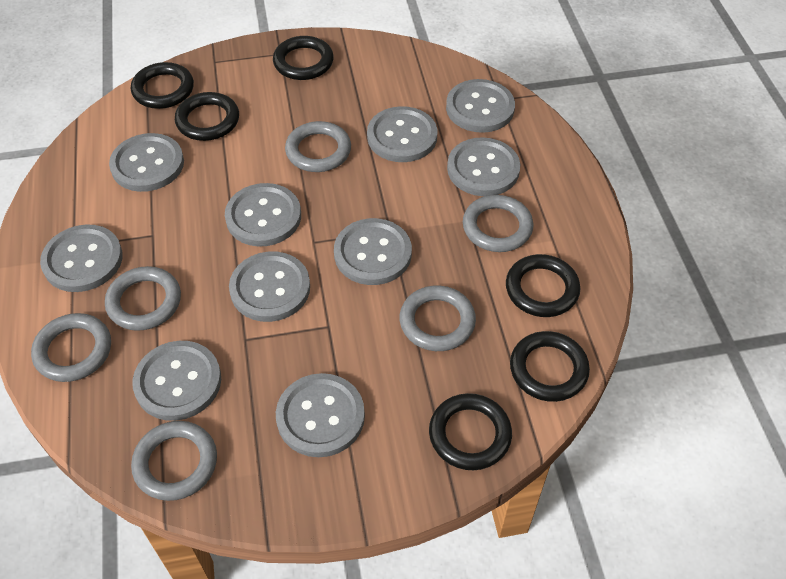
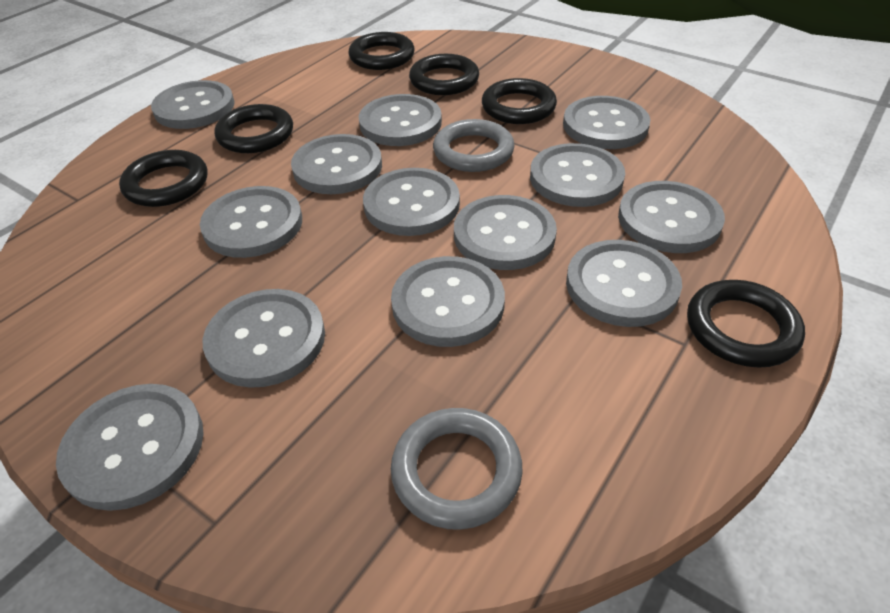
grey button: [40,224,123,292] [109,133,184,192] [132,341,221,421] [225,183,301,247] [229,251,310,322] [276,373,365,457] [334,218,412,285] [367,106,438,162] [446,79,515,133] [447,137,520,196] = 10 -> [56,384,204,511] [151,80,235,129] [200,186,302,258] [203,289,325,388] [291,134,382,194] [359,94,442,146] [363,168,460,236] [391,256,505,347] [454,195,557,270] [530,143,625,207] [563,96,650,149] [566,240,682,327] [618,181,725,253] = 13
grey ring: [31,313,111,382] [105,266,181,331] [131,421,217,501] [285,121,351,172] [400,285,476,351] [463,195,533,252] = 6 -> [391,408,523,530] [433,119,515,172] = 2

